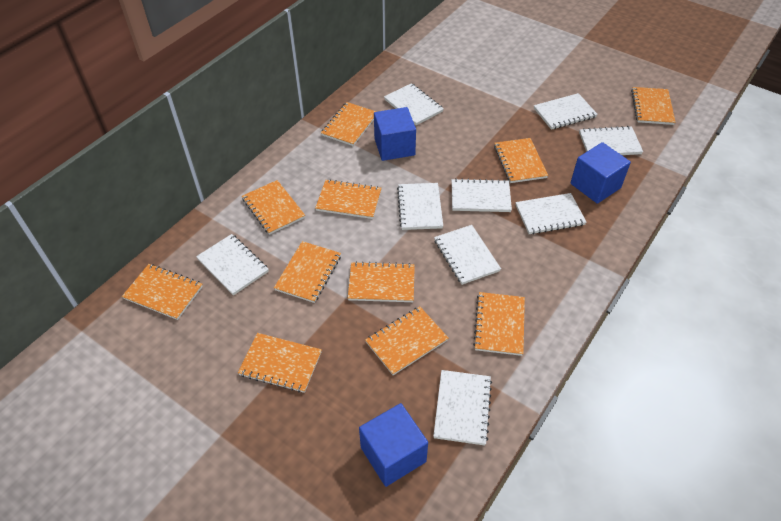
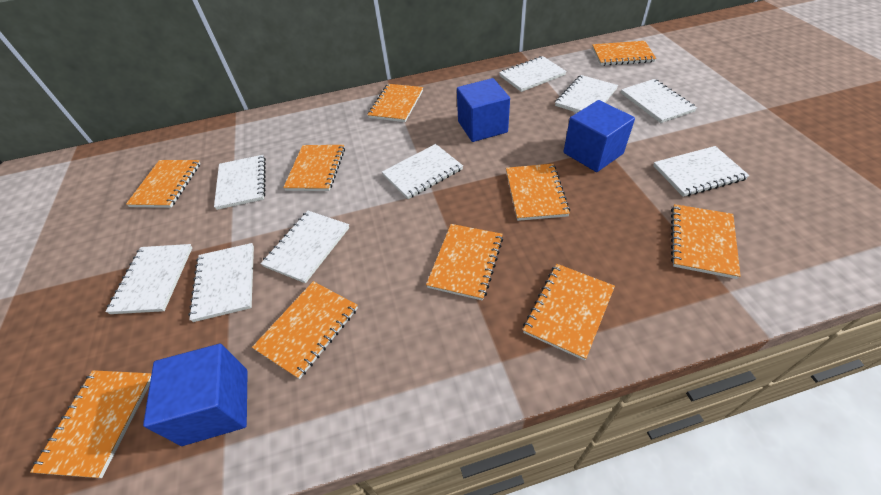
orange notebook: [122,264,203,320] [238,333,322,393] [242,180,305,235] [274,241,341,303] [315,179,381,219] [321,102,377,146] [348,261,415,302] [365,306,449,375] [473,292,525,356] [494,138,548,183] [631,87,676,125] = 11 -> [30,370,152,478] [126,160,201,208] [252,281,358,379] [283,145,345,191] [367,84,423,122] [426,224,503,301] [506,164,570,221] [523,264,615,360] [592,41,656,66] [671,204,741,279] = 10

